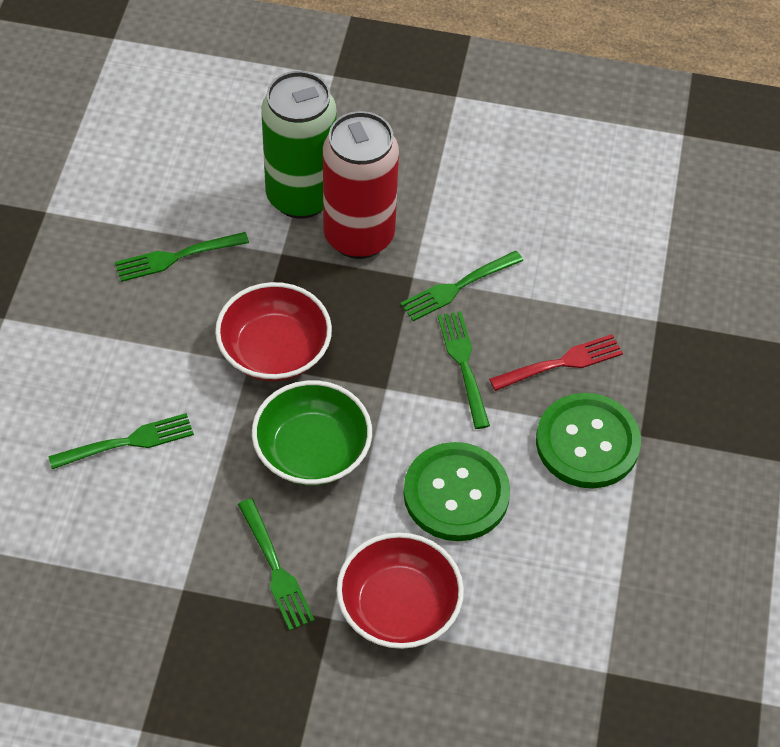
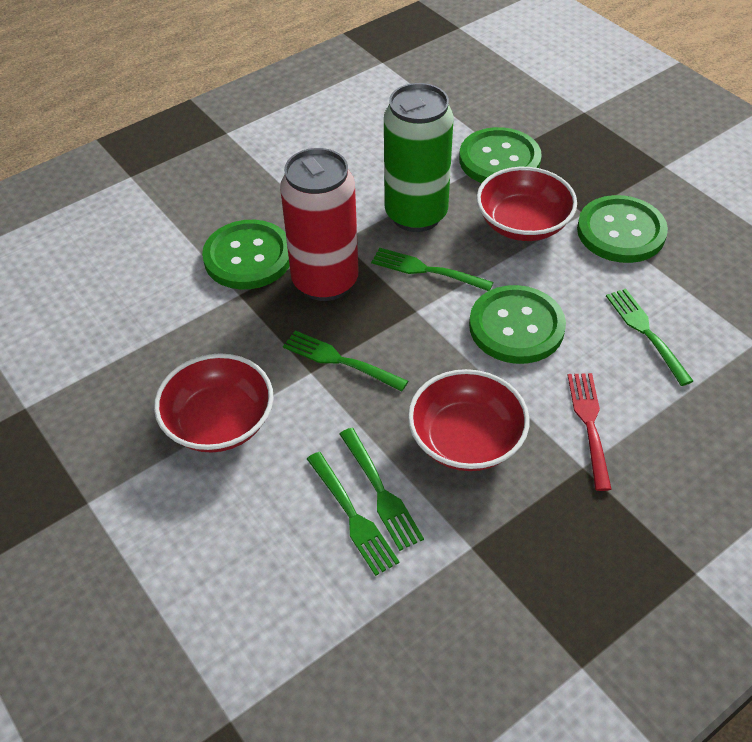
green bowl: [252,380,372,486] = 1 -> none = 0
green button: [403,442,510,541] [536,393,641,489] = 2 -> [202,220,290,289] [459,127,542,183] [469,285,566,364] [577,195,668,263] = 4
red bowl: [215,282,332,381] [336,532,464,649] = 2 -> [154,353,273,453] [408,369,530,471] [477,167,577,241] = 3

